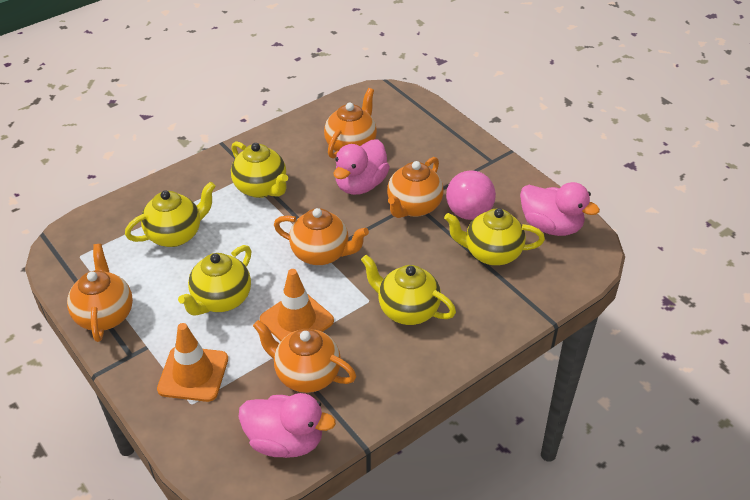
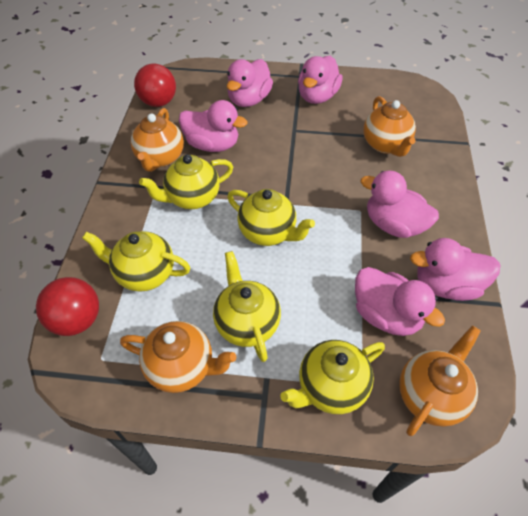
orange teapot: [67,244,133,342] [253,320,356,393] [274,208,369,265] [324,88,377,159] [387,157,444,218] = 5 -> [120,321,237,393] [131,108,184,172] [364,96,416,157] [399,326,480,436] = 4
orange traffic cone: [157,323,228,402] [260,269,334,341] = 2 -> none = 0
pink ball: [446,171,496,220] = 1 -> none = 0
pink duck: [238,393,336,458] [334,140,390,195] [520,182,600,236] = 3 -> [179,100,248,152] [226,59,273,107] [298,56,343,104] [355,267,445,336] [360,171,439,238] [410,238,500,301] = 6
red ball: none = 0 -> [36,277,99,336] [134,64,176,107] = 2

